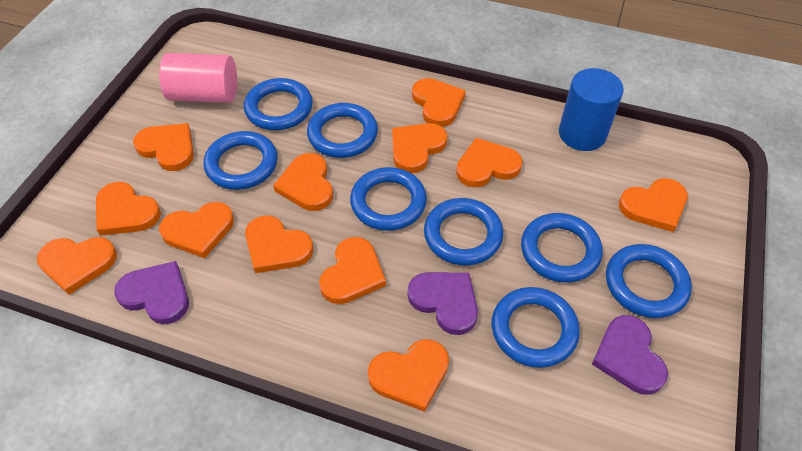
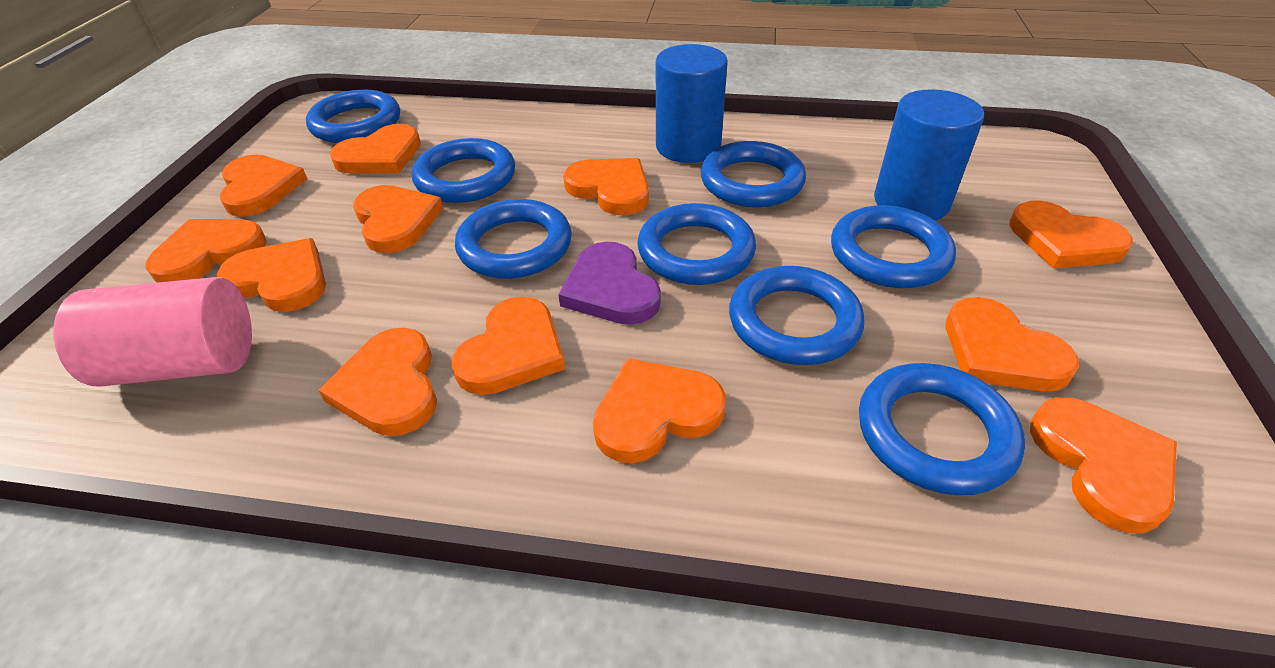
blue cylinder: [559,68,624,151] = 1 -> [656,44,728,163] [874,89,984,221] = 2
purple heart: [114,261,189,324] [407,272,478,335] [592,315,668,395] = 3 -> [558,242,661,325] = 1

